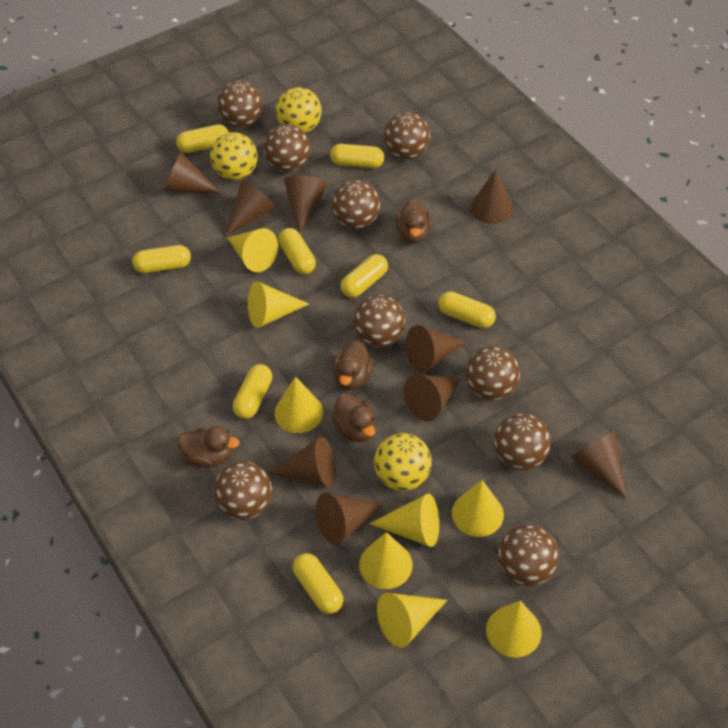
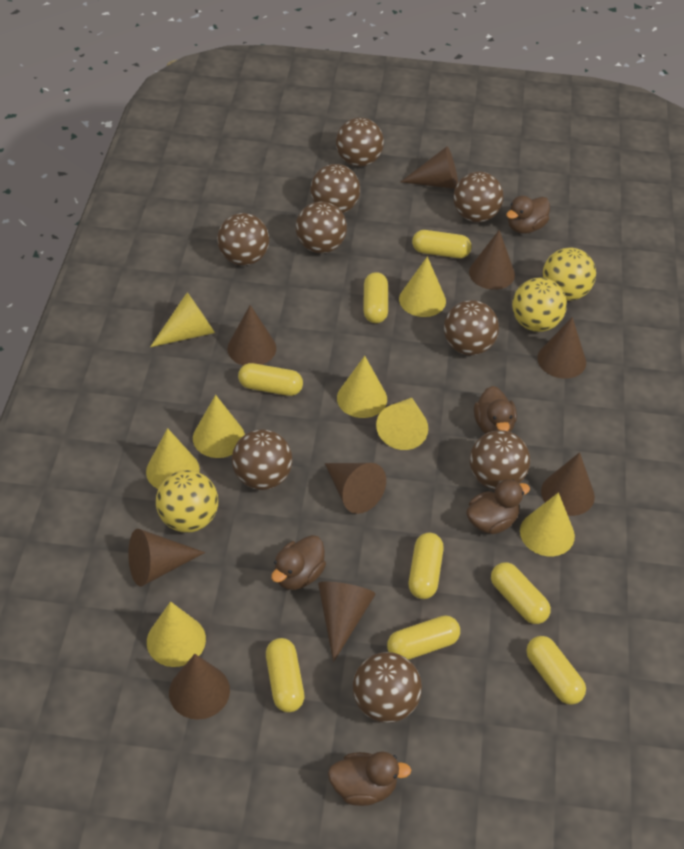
brown duck: [177,426,240,467] [332,393,376,442] [333,341,373,390] [396,199,432,243] = 4 -> [271,535,326,590] [328,751,411,806] [466,479,530,534] [474,386,517,434] [506,196,550,234] = 5

